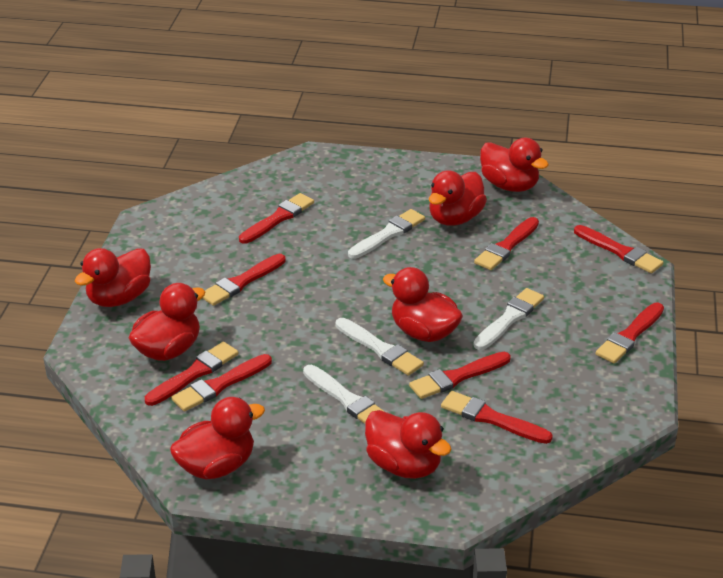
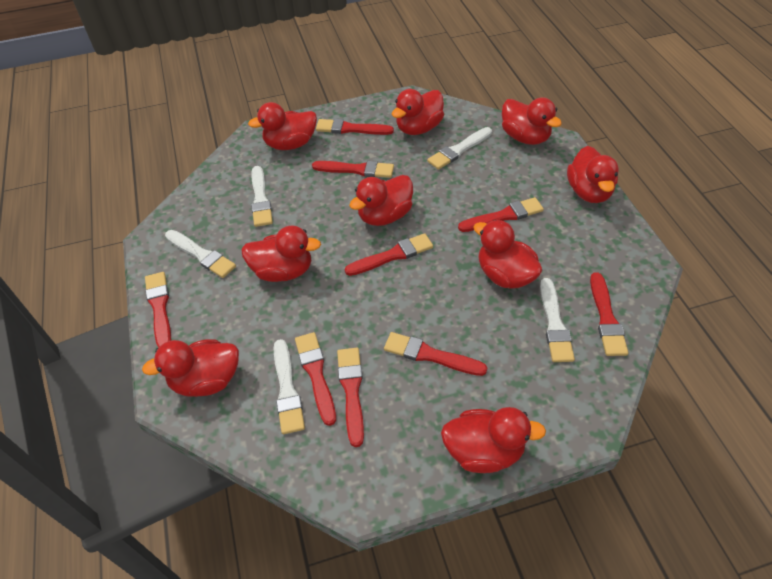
red duck: [75,248,151,307] [129,283,205,361] [170,397,265,479] [365,410,452,479] [383,267,463,342] [429,170,487,226] [480,138,549,192] = 7 -> [142,339,239,397] [241,225,321,282] [248,102,317,150] [349,175,413,226] [391,89,444,135] [441,407,546,473] [474,220,543,289] [502,97,562,145] [567,146,619,203] = 9
white brush: [303,365,385,424] [335,318,424,376] [348,209,425,259] [474,288,544,350] = 4 -> [165,230,236,278] [251,166,273,227] [274,339,305,434] [427,127,492,170] [540,278,575,362] = 5

